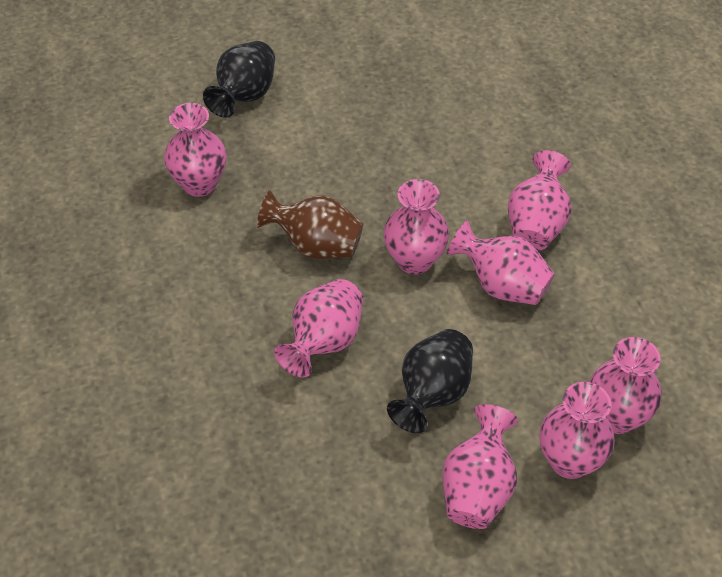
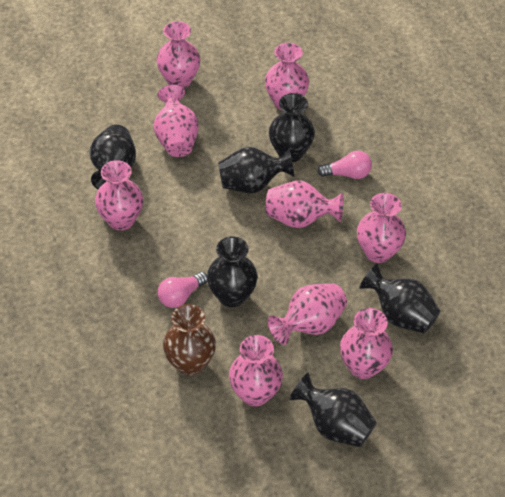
black vase: [203,41,275,118] [387,329,473,433] = 2 -> [89,125,136,189] [207,236,258,307] [218,147,294,193] [269,93,315,162] [289,373,377,447] [359,263,440,333] = 6
pink light bulb: none = 0 -> [158,272,208,308] [317,151,372,179] = 2
pink vase: [164,103,227,197] [274,279,363,378] [384,179,449,274] [442,404,518,529] [447,220,555,305] [508,150,572,251] [539,382,615,479] [589,337,662,434] = 8 -> [95,160,143,231] [153,85,199,157] [157,21,200,89] [229,335,283,407] [265,43,309,110] [266,181,344,228] [268,283,347,345] [340,308,393,379] [357,193,406,263] = 9

